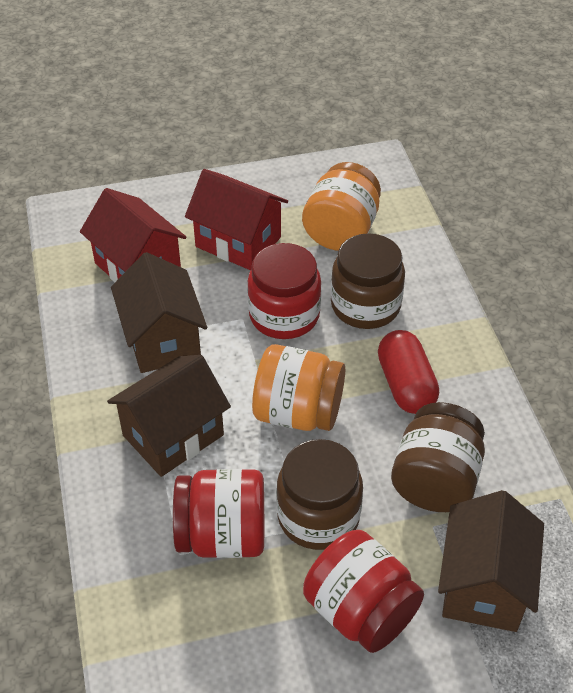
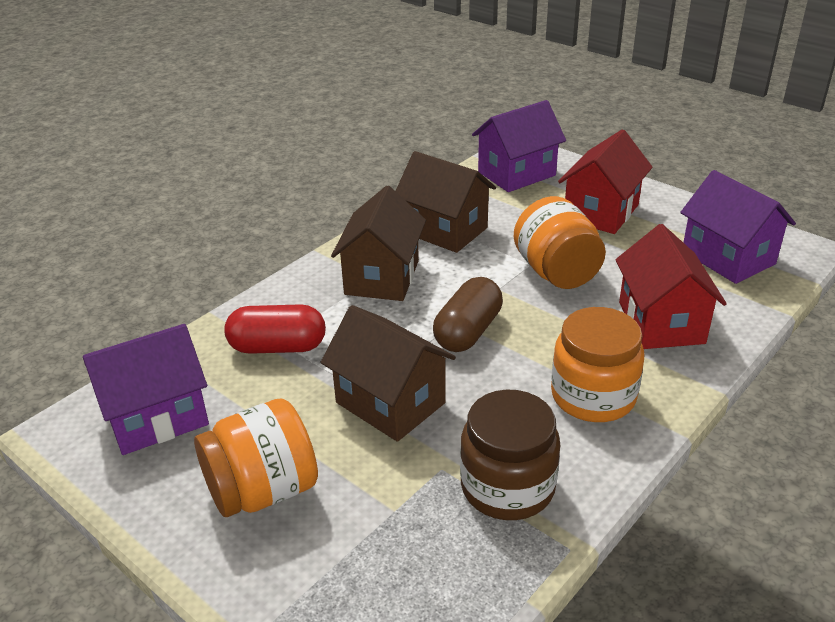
brown capsule: none = 0 -> [433,277,503,352] = 1
brown jar: [276,439,363,550] [331,233,405,329] [391,402,485,512] = 3 -> [460,390,560,520] = 1
orange jar: [252,344,345,431] [302,162,381,251] = 2 -> [194,399,318,517] [514,196,606,289] [551,307,644,422] = 3
purple house: none = 0 -> [83,324,209,455] [472,100,566,192] [680,170,796,284] = 3
red jar: [173,469,264,558] [247,243,321,339] [303,530,424,653] = 3 -> none = 0

